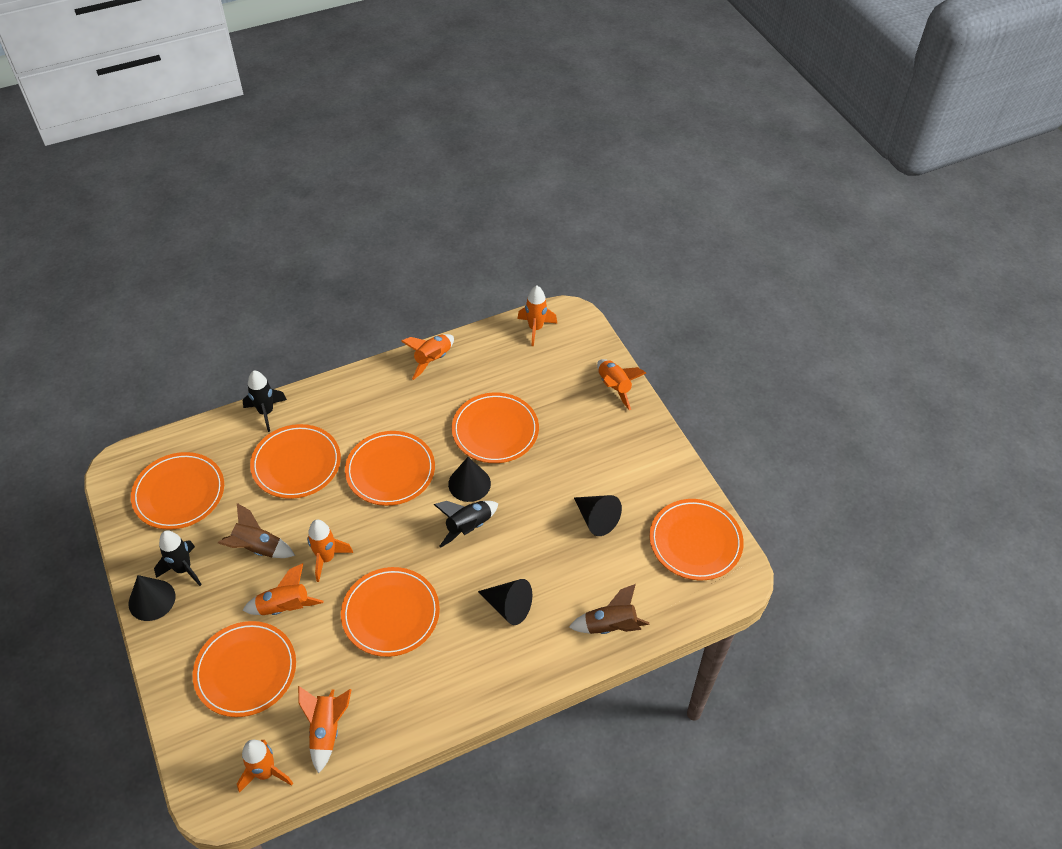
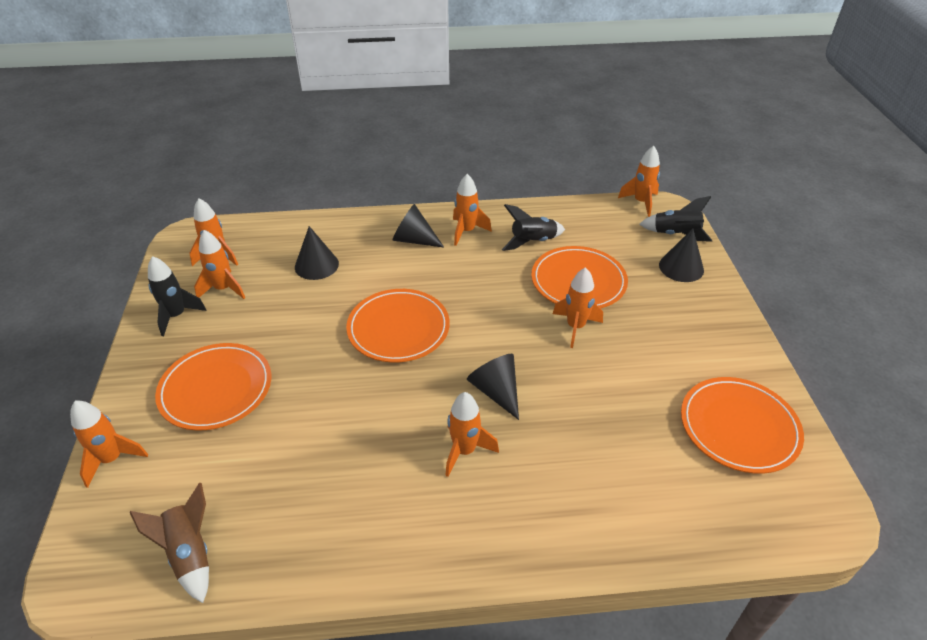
brown rocket: [218,503,295,558] [569,584,650,634] = 2 -> [129,483,209,603] = 1
orange plate: [131,452,224,530] [192,621,296,717] [250,424,341,499] [341,567,440,657] [345,431,435,506] [452,392,539,463] [650,499,744,580] = 7 -> [155,343,271,431] [346,289,450,363] [531,246,628,308] [681,377,804,474] = 4

